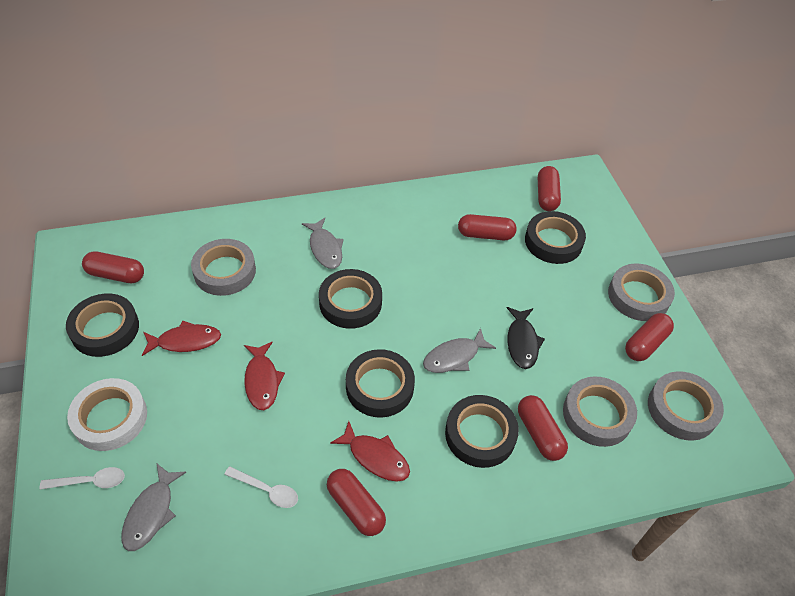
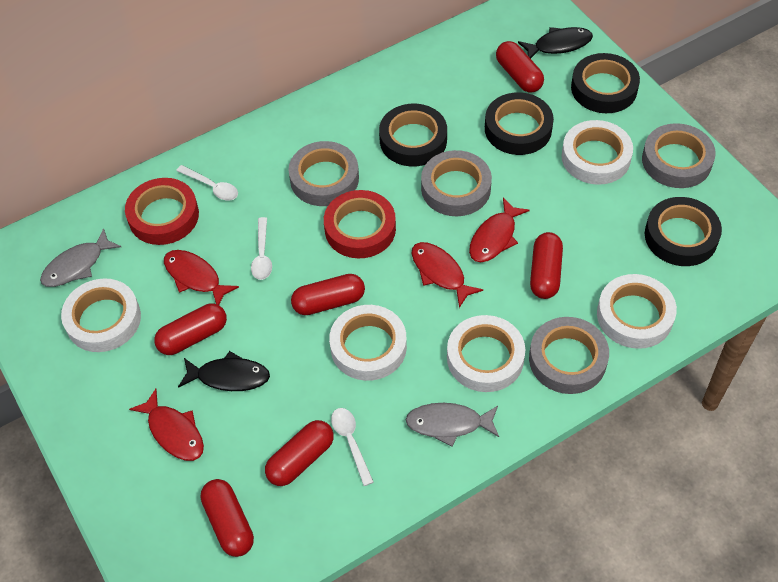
black fish: [507,307,545,369] = 1 -> [178,351,270,391] [518,27,593,59] = 2
black tape: [66,294,139,357] [319,269,382,329] [346,349,415,418] [445,395,519,468] [525,211,586,264] = 5 -> [379,104,447,167] [485,92,554,155] [571,53,640,113] [645,197,722,266] = 4
grey fish: [121,464,186,551] [302,218,344,269] [423,328,496,373] = 3 -> [40,228,121,287] [406,403,499,446] = 2
red fish: [142,321,221,356] [244,342,285,410] [330,421,410,481] = 3 -> [129,389,204,461] [164,250,239,305] [412,242,483,308] [469,198,530,262] = 4
red tape: none = 0 -> [125,178,199,245] [324,190,396,258] = 2
white spoon: [40,467,125,490] [224,466,298,508] = 2 -> [176,165,238,201] [251,217,272,280] [331,408,374,486] = 3
white tape: [67,378,147,451] = 1 -> [61,279,141,352] [329,305,407,381] [447,315,525,392] [561,120,633,185] [597,274,677,349] = 5

